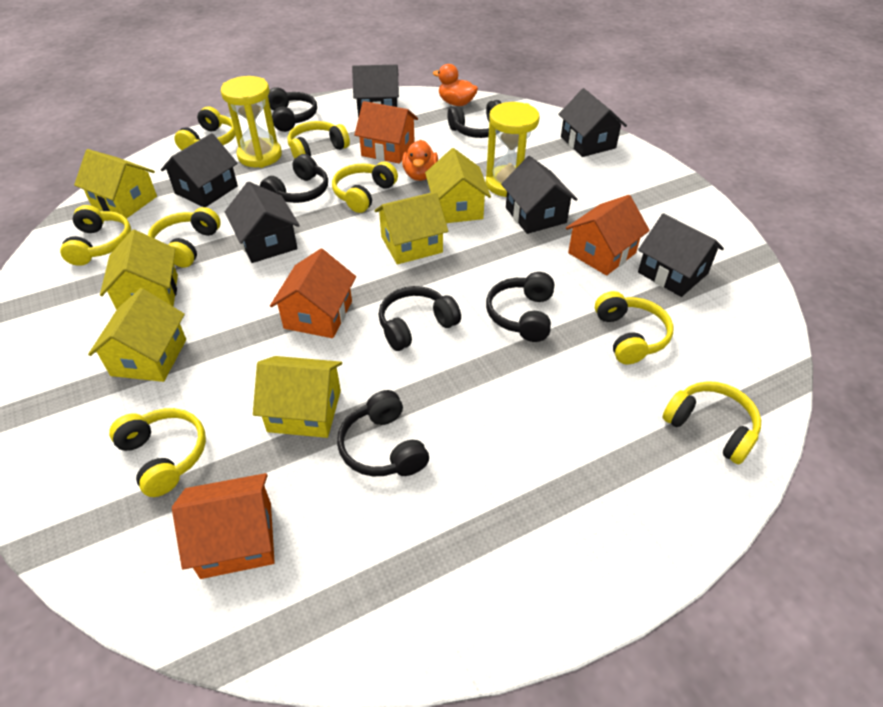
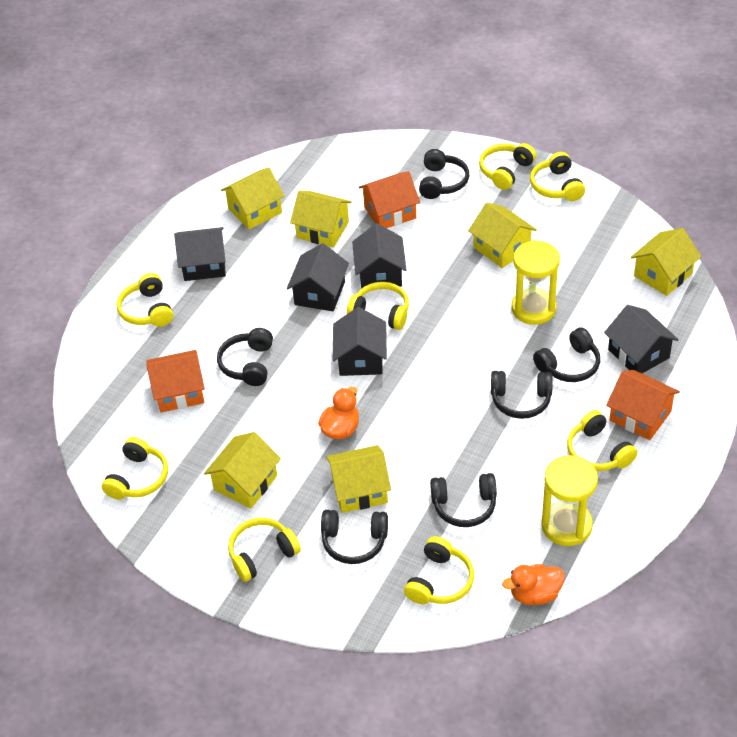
black house: [161,133,238,207] [225,182,300,263] [352,65,399,118] [501,156,578,234] [558,88,627,157] [638,213,724,297] = 6 -> [174,227,226,281] [287,243,349,311] [333,307,387,376] [352,223,407,289] [604,305,679,373] = 5
orange house: [172,473,275,579] [270,249,356,338] [354,101,418,164] [566,195,650,276] = 4 -> [146,350,205,412] [359,171,420,228] [606,370,680,440] = 3

